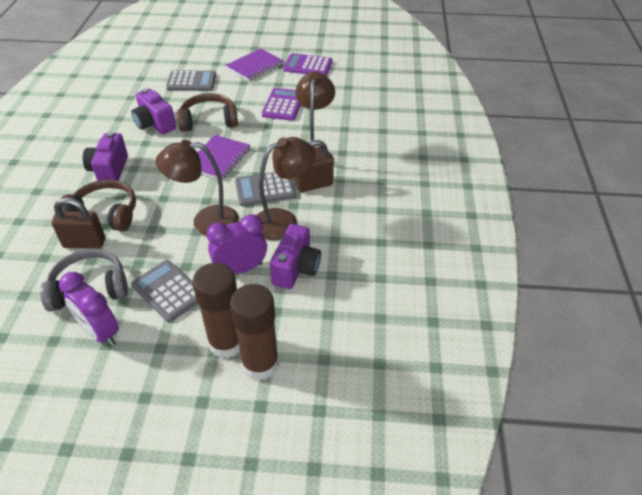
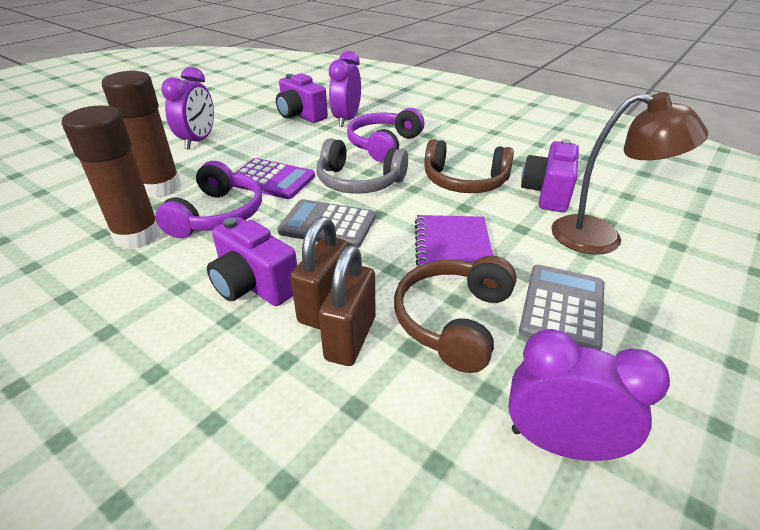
brown lamp: [156,140,239,236] [257,137,316,240] [295,72,335,160] = 3 -> [551,92,708,255] = 1
grey calculator: [131,260,198,322] [166,71,216,91] [235,172,296,206] = 3 -> [277,199,376,248] [519,265,604,350] = 2
purple calculator: [262,88,301,121] [283,53,332,76] = 2 -> [233,158,315,199] = 1
purple clock: [59,272,119,346] [207,214,267,274] = 2 -> [161,67,214,149] [329,51,361,127] [508,329,670,461] = 3
purple headphones: none = 0 -> [155,161,262,238] [347,108,424,162] = 2
purple notebook: [198,135,250,180] [226,48,284,81] = 2 -> [415,215,493,279] = 1

